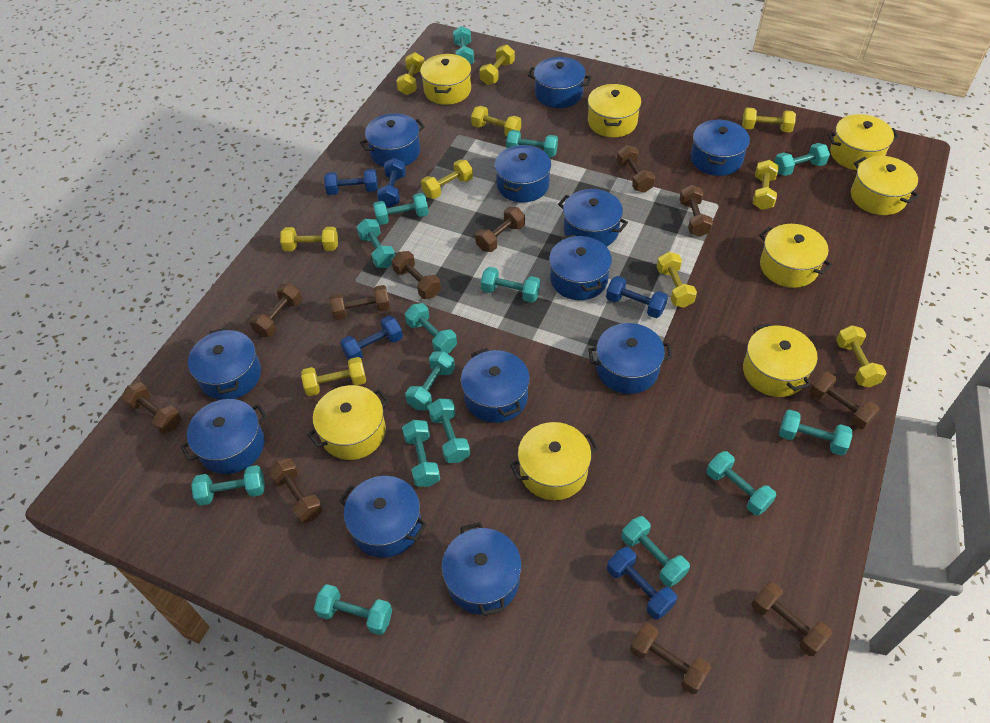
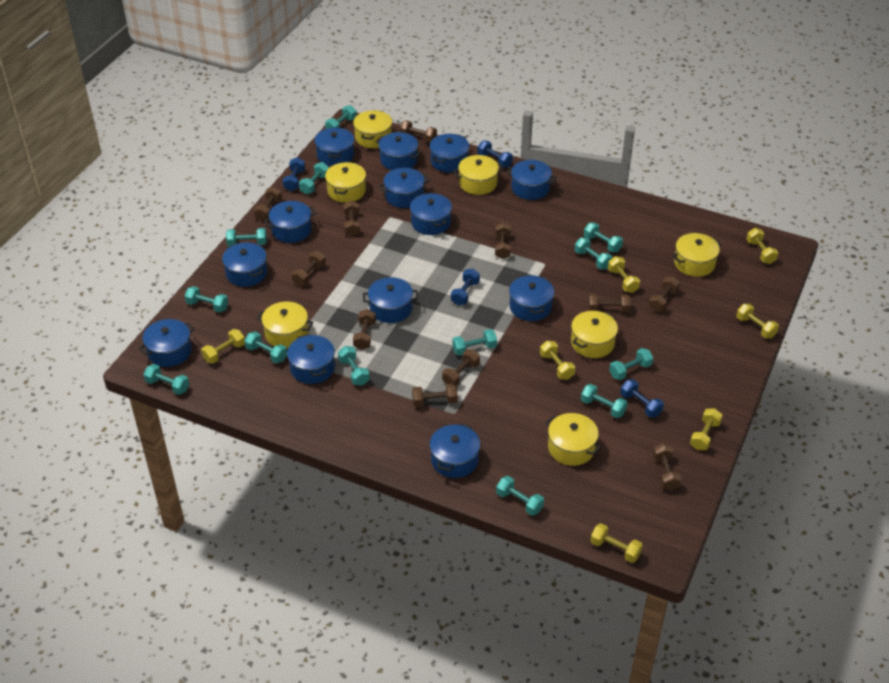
blue dumbbell: [324,169,378,195] [340,316,403,360] [377,158,406,207] [606,276,668,318] [607,547,677,620] = 5 -> [283,157,305,191] [451,268,480,305] [478,141,513,168] [620,379,664,418] = 4
blue pot: [181,399,267,474] [188,328,261,400] [339,476,427,558] [360,113,425,167] [442,522,522,616] [461,348,530,423] [495,144,551,203] [528,57,592,108] [549,234,612,300] [558,189,628,247] [588,323,672,394] [691,119,750,176] = 12 -> [139,319,194,367] [222,242,267,287] [264,201,316,243] [287,334,335,384] [314,127,354,166] [363,277,418,323] [376,132,421,170] [379,168,429,208] [410,193,452,235] [429,134,469,173] [429,423,480,478] [506,160,557,200] [509,274,554,321] = 13
turquoise dumbbell: [191,465,265,506] [314,584,392,635] [357,219,395,268] [373,193,429,225] [402,420,440,487] [405,303,457,354] [405,351,455,411] [428,399,470,463] [453,26,474,64] [481,267,540,303] [506,130,558,157] [621,516,690,587] [706,451,776,516] [774,143,830,176] [779,410,852,456] = 15 -> [143,364,189,395] [185,286,228,313] [226,228,267,246] [244,331,287,364] [299,162,329,194] [325,105,357,129] [338,346,370,386] [452,329,497,356] [496,476,544,516] [575,238,613,269] [581,384,628,418] [584,222,623,253] [609,348,653,380] = 13
yellow dumbbell: [280,227,338,251] [301,357,366,396] [396,52,424,95] [421,160,473,199] [471,106,521,136] [479,45,515,85] [657,252,697,308] [742,108,796,132] [753,160,779,210] [836,325,887,387] = 10 -> [201,329,245,364] [540,341,575,380] [590,523,643,563] [608,256,640,293] [690,408,723,450] [736,304,779,338] [746,228,778,264] = 7
yellow pot: [308,385,389,460] [420,54,471,105] [510,422,599,500] [588,84,641,137] [743,323,818,397] [759,224,832,288] [828,114,899,170] [851,156,919,215] = 8 -> [257,302,313,348] [325,162,366,203] [353,110,392,148] [453,155,504,195] [545,413,601,466] [571,311,618,358] [673,233,722,277] = 7

